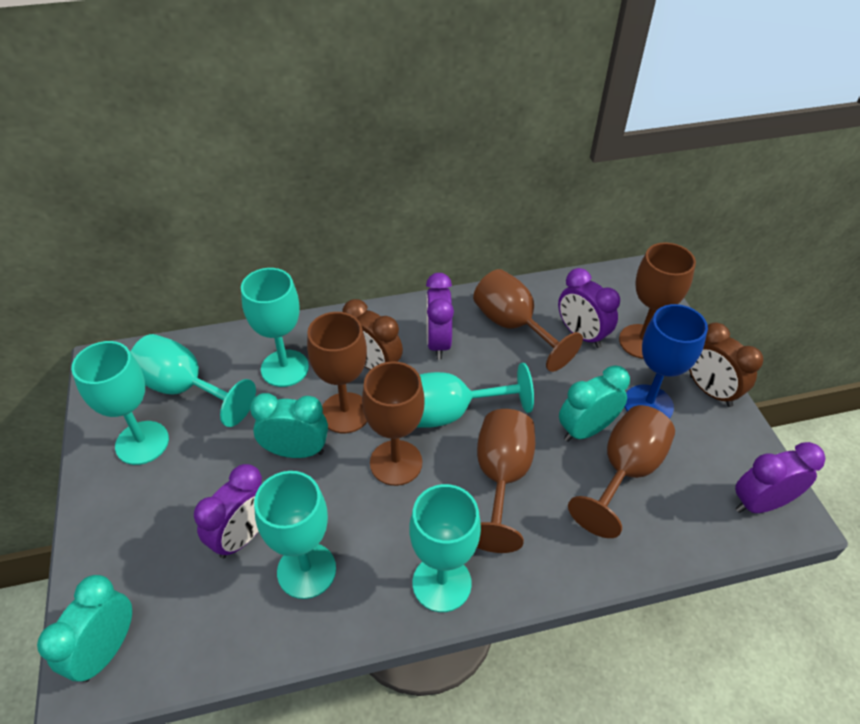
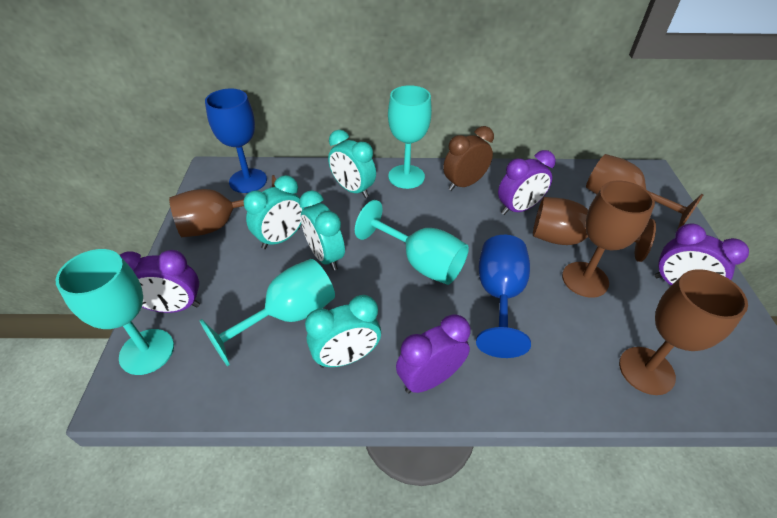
blue goblet: [625,304,708,419] = 1 -> [205,89,267,193] [476,235,531,358] = 2
brown clock: [342,299,403,370] [689,323,763,407] = 2 -> [443,126,494,191] = 1
brown goblet: [307,312,367,433] [362,361,425,486] [473,269,583,372] [477,409,535,553] [568,405,675,538] [619,242,696,359] = 6 -> [169,175,276,237] [533,197,656,262] [562,181,655,298] [586,154,704,230] [619,269,748,395] = 5
turquoise clock: [37,575,132,682] [250,393,328,458] [559,365,630,442] = 3 -> [243,175,304,249] [299,190,345,271] [305,295,381,368] [328,130,376,198] = 4
turquoise goblet: [71,341,169,465] [131,334,256,427] [241,268,309,387] [254,471,336,599] [409,484,481,612] [416,363,534,428] = 6 -> [56,249,174,375] [199,259,335,366] [355,200,469,285] [388,85,432,189] = 4

